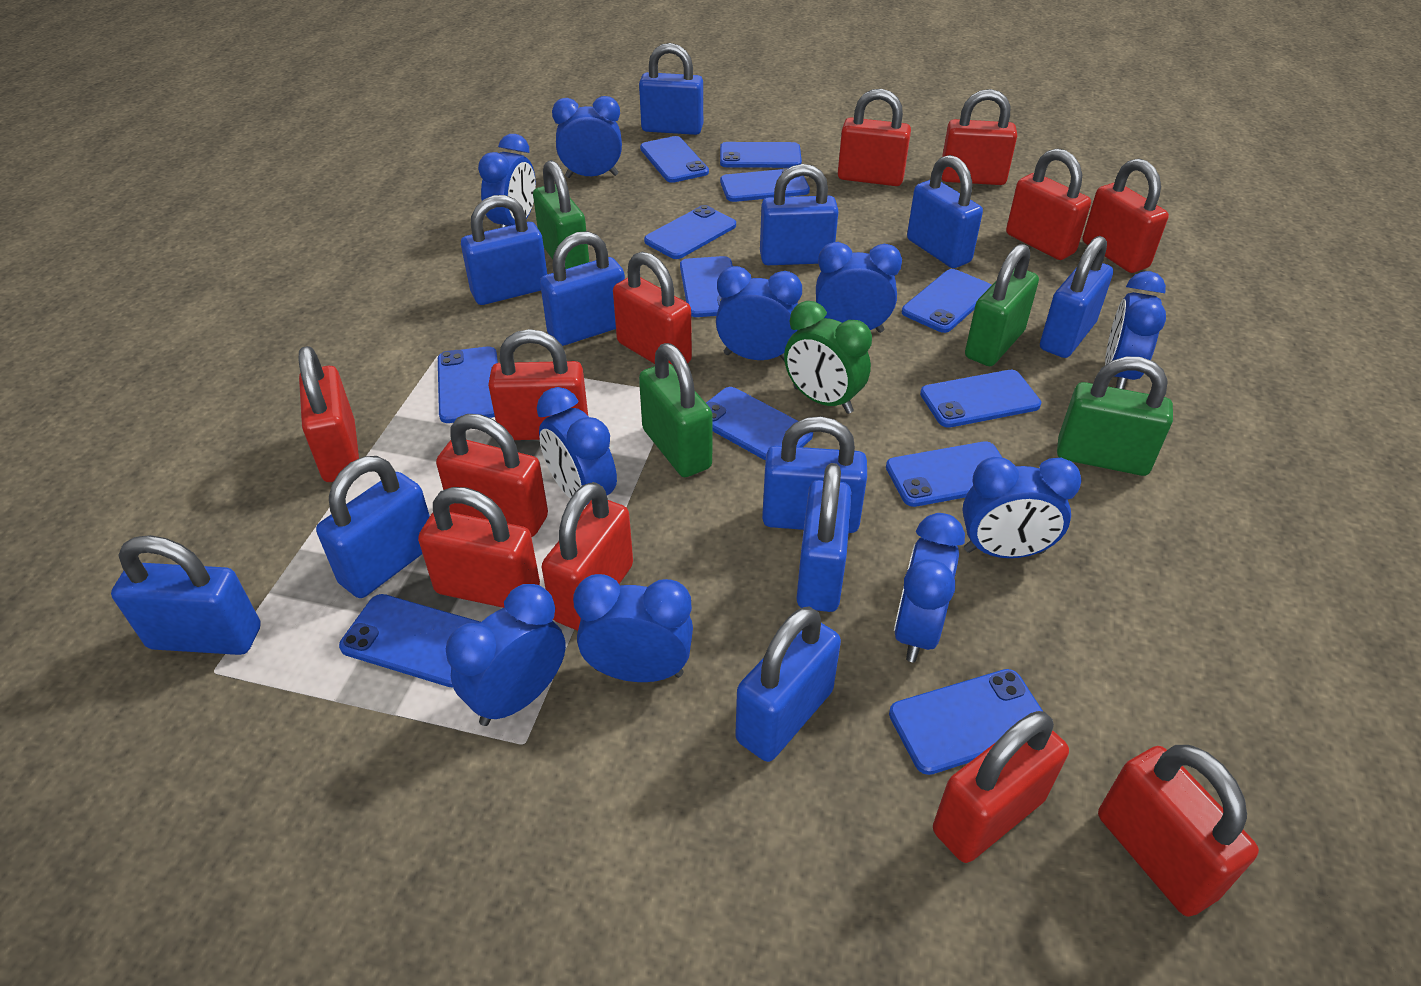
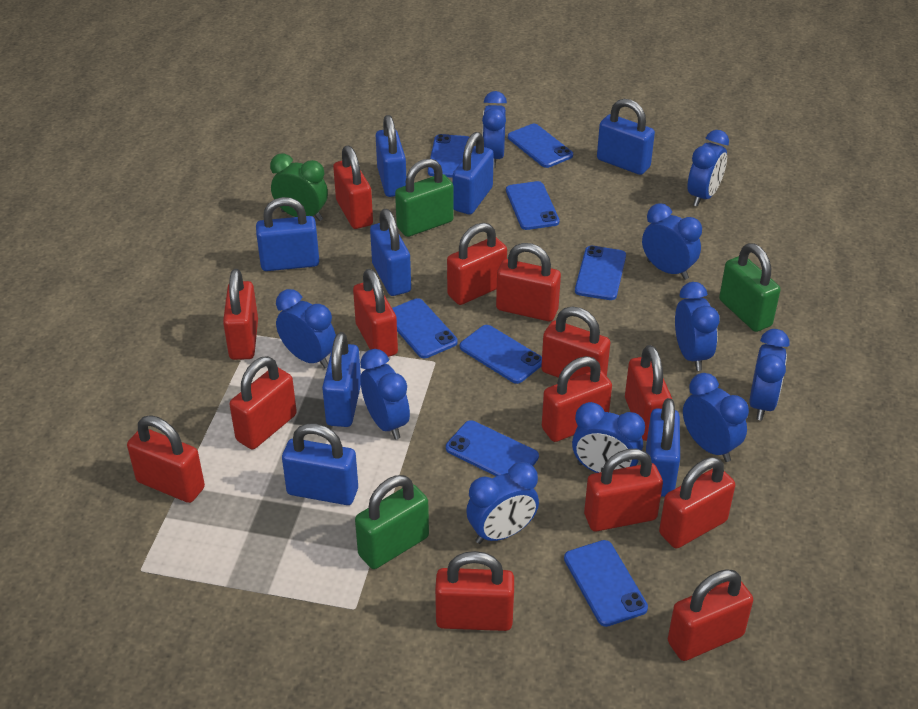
blue padlock: [111,535,261,655] [316,456,430,598] [461,195,547,305] [540,231,625,346] [639,43,703,135] [735,606,841,762] [760,164,839,265] [762,416,867,533] [796,463,852,612] [907,155,983,268] [1040,236,1113,358] = 11 -> [256,197,319,271] [282,423,358,505] [322,332,361,427] [370,209,411,296] [376,115,406,197] [453,132,494,215] [597,99,655,175] [646,398,680,497] = 8
blue phone: [339,594,481,688] [438,346,498,423] [640,136,709,183] [644,205,736,259] [680,256,733,317] [706,387,813,461] [720,142,802,168] [720,168,810,202] [886,441,1003,507] [889,669,1043,775] [902,269,992,333] [920,370,1041,428] = 12 -> [392,298,458,358] [428,134,469,178] [446,420,539,476] [460,325,542,384] [506,181,560,230] [508,124,573,168] [564,540,648,627] [575,246,626,300] = 8
green padlock: [533,160,589,269] [639,343,712,477] [965,244,1039,366] [1057,357,1173,476] = 4 -> [355,475,429,569] [395,159,454,237] [719,243,780,332] = 3
red padlock: [298,346,359,482] [418,487,540,608] [436,414,548,537] [488,329,588,440] [542,482,633,631] [613,251,692,365] [838,89,911,186] [933,711,1069,863] [942,89,1017,185] [1006,148,1091,260] [1083,159,1169,273] [1098,745,1259,917] = 12 -> [127,415,205,503] [223,269,258,360] [229,356,297,449] [333,146,373,229] [353,269,398,357] [435,551,514,631] [447,223,507,305] [496,243,561,321] [541,307,610,379] [542,356,612,442] [584,449,663,531] [625,345,672,441] [659,457,735,548] [668,569,753,661] = 14

